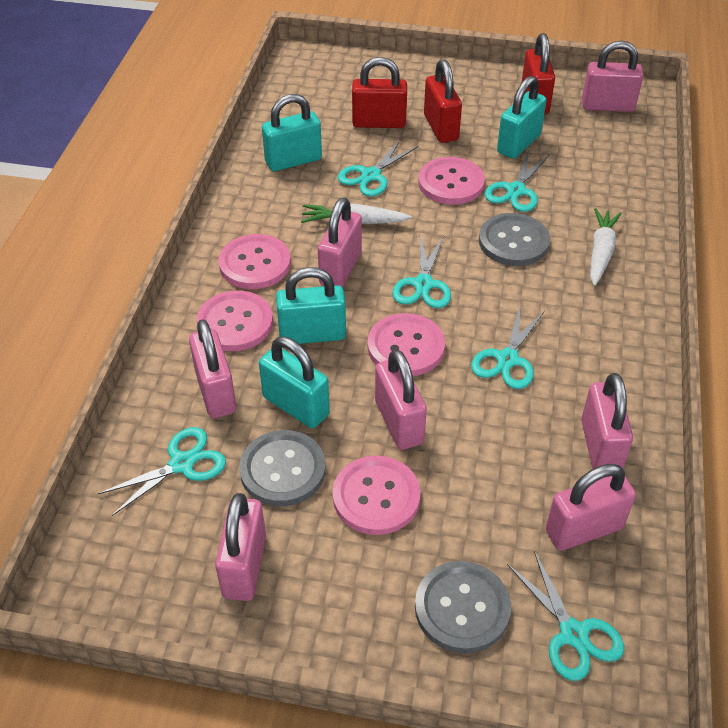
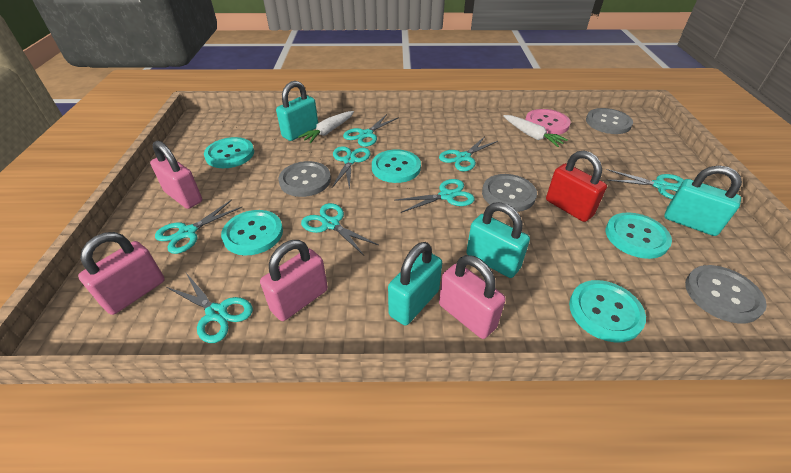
grey button: [239,430,326,506] [415,561,511,653] [479,213,550,266] = 3 -> [279,161,331,197] [482,174,537,212] [586,108,633,134] [685,265,767,324] = 4
pink button: [196,291,273,351] [218,234,291,289] [333,456,420,535] [368,313,445,376] [418,157,485,205] = 5 -> [525,109,571,135] = 1
pink padlock: [189,319,236,418] [215,493,266,601] [318,197,362,288] [375,349,427,450] [546,464,636,551] [581,373,633,469] [582,41,643,112] = 7 -> [78,232,165,315] [150,141,202,209] [260,240,328,321] [439,255,506,339] = 4
red padlock: [352,57,407,128] [424,59,462,143] [522,33,555,114] = 3 -> [546,151,607,222] = 1
turquoise button: none = 0 -> [204,137,254,168] [221,210,283,255] [372,150,421,183] [569,280,646,342] [606,212,672,259] = 5
turquoise scissors: [98,427,226,516] [338,139,418,197] [392,236,451,308] [471,306,545,389] [485,152,549,212] [507,551,624,681] = 6 -> [155,200,242,254] [166,273,253,343] [301,203,378,255] [332,146,371,190] [343,114,399,147] [394,179,475,213] [439,136,498,171] [607,169,684,199] = 8

